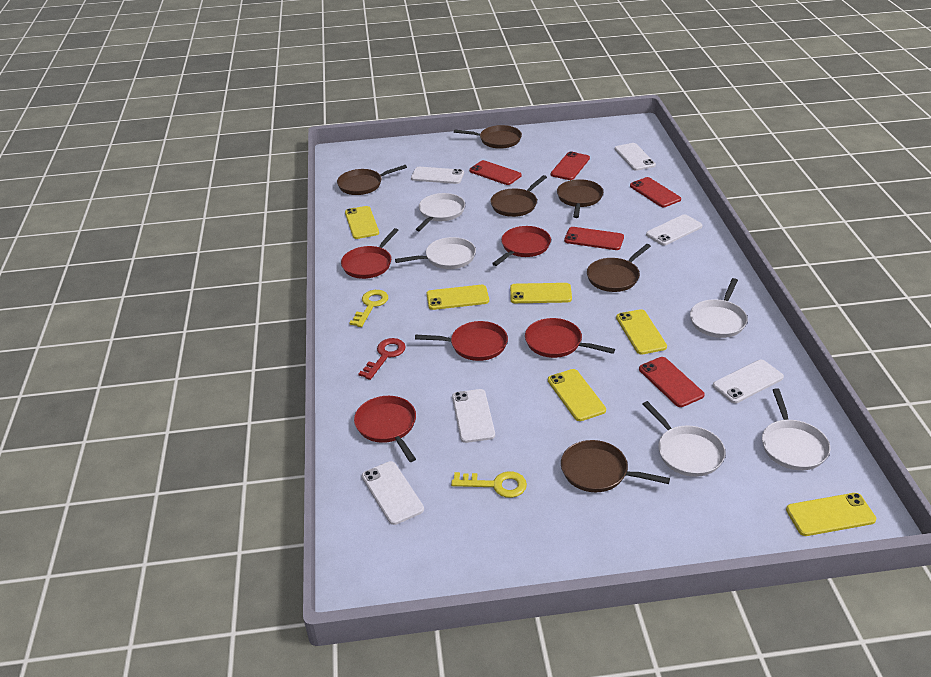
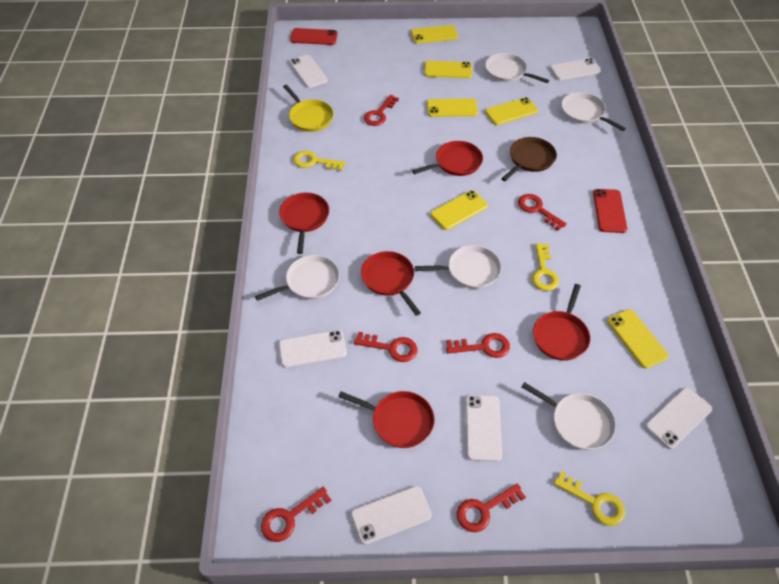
brown pan: [337,165,407,195] [454,125,522,149] [490,175,547,217] [557,179,603,218] [561,440,670,492] [587,244,651,292] = 6 -> [501,137,557,181] = 1
red key: [358,338,406,380] = 1 -> [261,487,331,542] [354,332,417,362] [364,95,399,126] [446,333,510,358] [457,483,526,532] [518,194,567,231] = 6
red phone: [469,160,521,185] [551,151,590,180] [564,227,624,250] [630,177,681,207] [639,357,705,407] = 5 -> [290,28,338,45] [593,189,627,233] = 2
yellow key: [350,290,388,327] [451,471,527,498] = 2 -> [293,151,345,171] [532,243,559,291] [554,471,625,526] = 3
yellow pan: none = 0 -> [283,84,334,132] = 1

